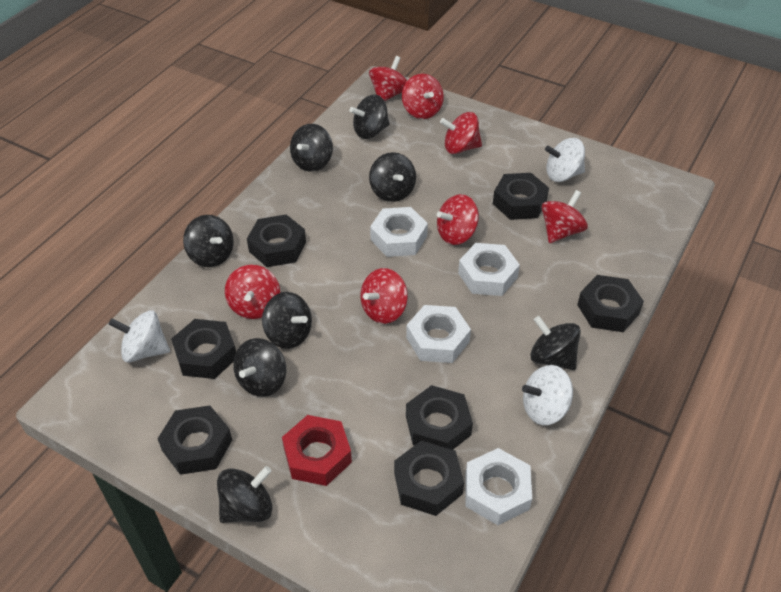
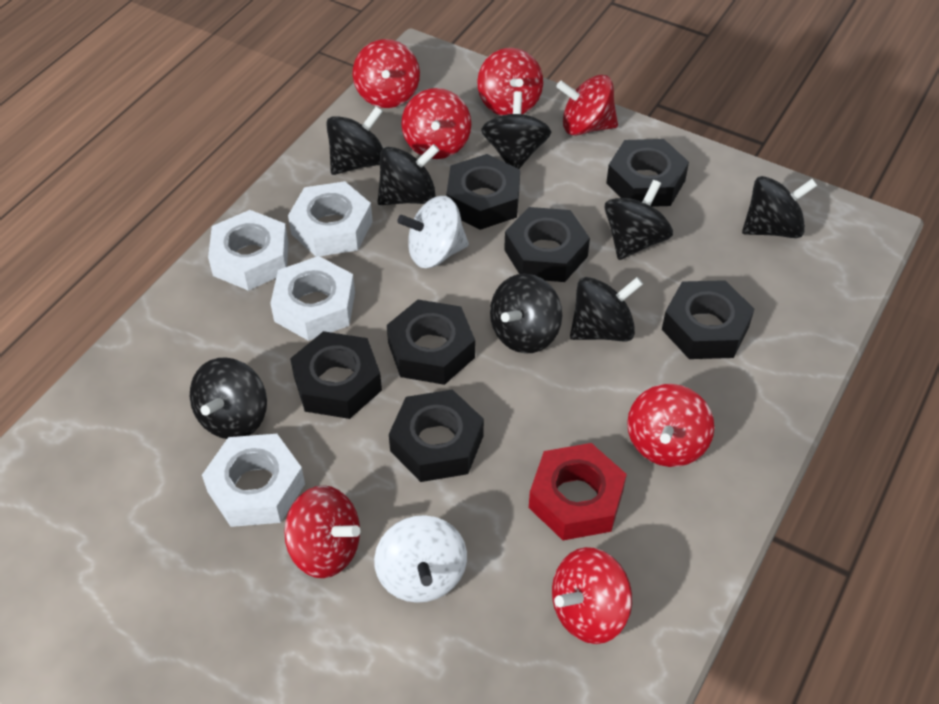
white spinning top: [109,311,170,363] [522,365,573,425] [545,138,585,182] = 3 -> [374,515,467,603] [397,196,469,268] = 2

